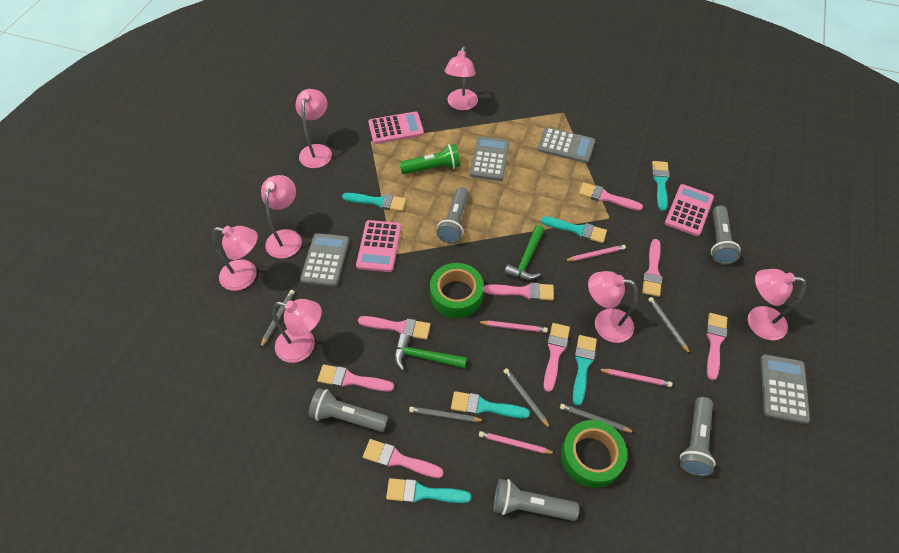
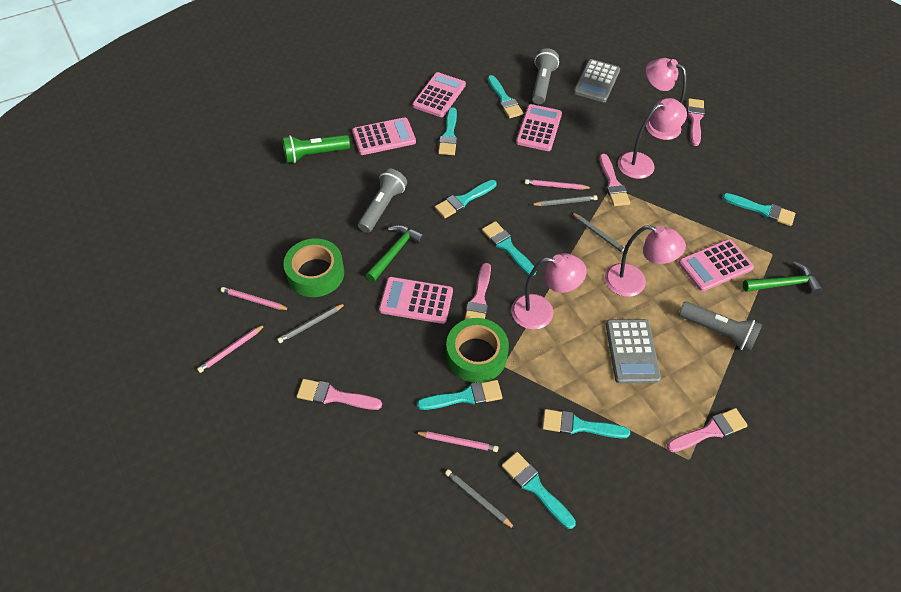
grey calculator: [300,233,349,287] [470,136,510,181] [537,127,595,163] [760,355,810,424] = 4 -> [573,59,620,102] [606,319,661,384] = 2
grey flashlight: [308,388,388,432] [436,187,469,243] [494,479,579,521] [680,397,715,476] [711,206,741,264] = 5 -> [358,168,407,233] [532,48,559,104] [679,301,762,352] = 3
grey pencil: [260,290,295,348] [409,407,484,422] [503,368,551,429] [560,404,635,433] [648,297,691,355] = 5 -> [277,303,346,343] [445,469,515,529] [531,195,598,206] [571,212,625,253] = 4
pink brush: [317,364,394,392] [358,316,431,340] [363,439,444,478] [483,282,554,300] [544,323,570,392] [579,182,643,211] [642,239,662,297] [706,313,727,380] = 8 -> [297,379,382,410] [464,263,491,320] [599,154,630,206] [667,408,748,452] [687,98,705,146] = 5
pink calculator: [356,220,401,272] [368,112,424,144] [665,184,714,236] = 3 -> [352,117,416,155] [379,277,453,324] [412,72,466,117] [516,104,562,151] [678,239,754,291] = 5
pink lamp: [212,226,258,291] [261,175,302,259] [273,299,322,363] [296,89,332,168] [445,46,478,110] [588,271,638,343] [748,269,806,340] = 7 -> [511,253,587,330] [605,225,686,297] [618,98,687,179] [646,58,687,140] = 4
turquoise brush: [342,193,406,211] [386,478,471,503] [451,391,530,419] [541,216,607,243] [573,335,597,406] [652,161,670,211] = 6 -> [417,380,502,410] [435,180,497,218] [438,107,457,155] [482,221,536,275] [487,75,523,118] [502,452,576,529] [542,409,630,438] [722,193,795,226] = 8

